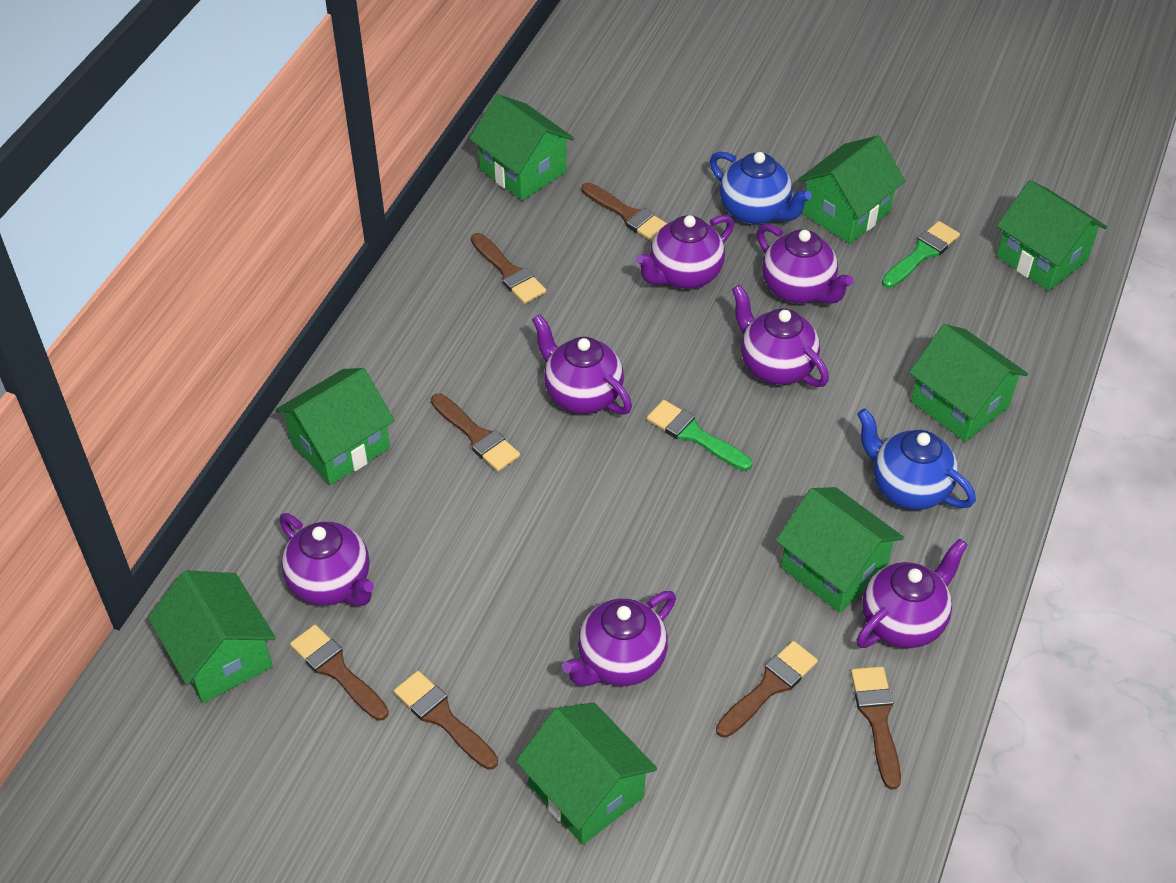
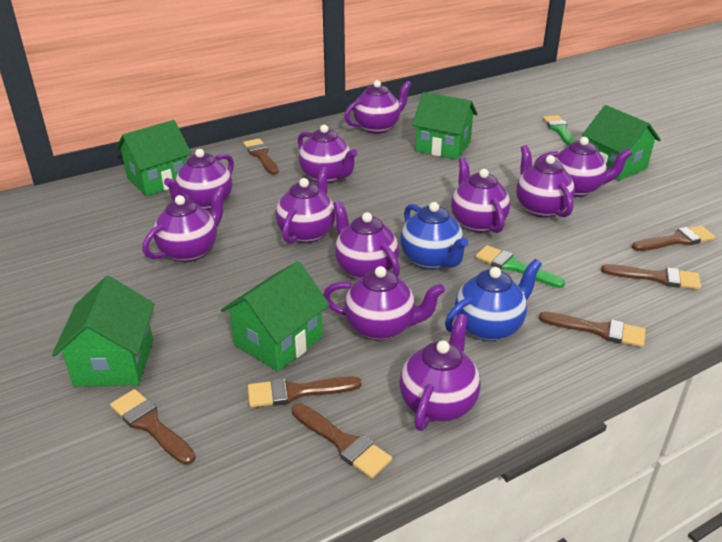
green house: [148,570,276,703] [275,368,394,485] [469,94,574,201] [516,702,657,845] [776,487,904,613] [798,135,905,244] [909,324,1028,442] [997,180,1107,291] = 8 -> [52,276,155,386] [116,120,192,196] [221,261,330,371] [412,92,478,160] [582,105,661,181] = 5
purple teapot: [279,513,374,606] [532,314,632,415] [562,591,676,686] [636,215,734,289] [732,285,829,387] [757,224,854,304] [856,538,968,648] = 7 -> [142,186,225,262] [164,149,234,210] [276,166,336,244] [298,125,357,183] [323,266,445,341] [333,201,400,280] [344,80,412,134] [399,314,481,431] [451,157,510,233] [516,145,575,218] [534,137,633,197] = 11

